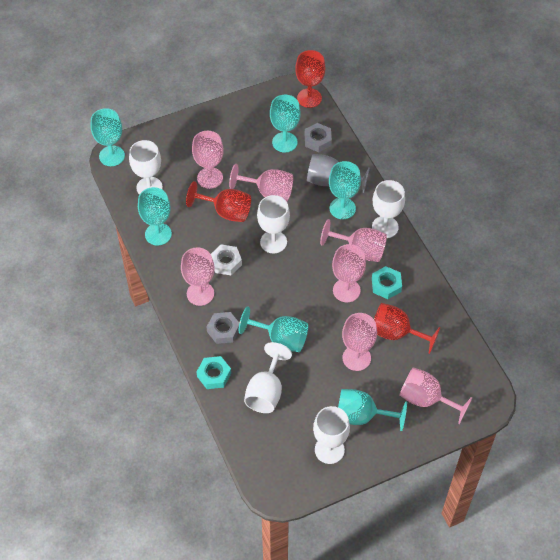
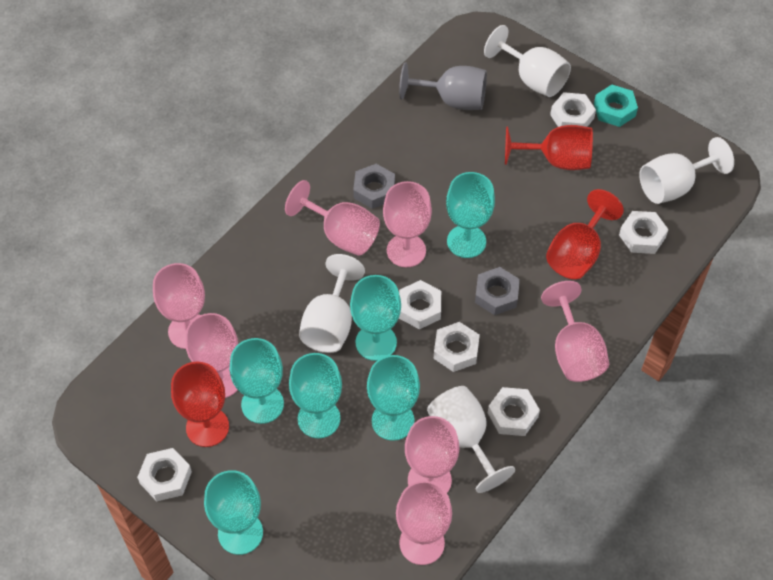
turquoise nut: [197,356,231,389] [372,266,402,299] = 2 -> [594,85,638,127] = 1
white goblet: [129,140,163,195] [244,342,292,413] [257,195,290,253] [313,406,350,464] [372,180,405,238] = 5 -> [299,254,365,353] [427,386,515,493] [484,25,571,97] [639,137,734,204] = 4
white nut: [211,244,242,275] = 1 -> [137,448,192,501] [399,280,441,329] [434,322,480,372] [488,387,540,436] [550,92,596,127] [619,211,669,254] = 6

